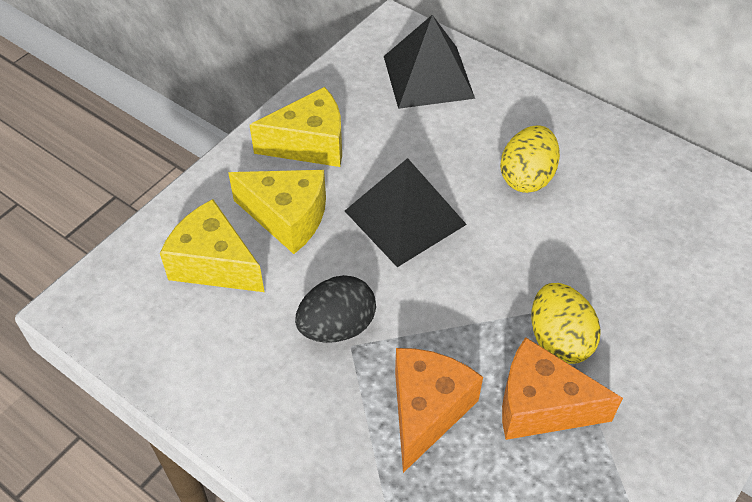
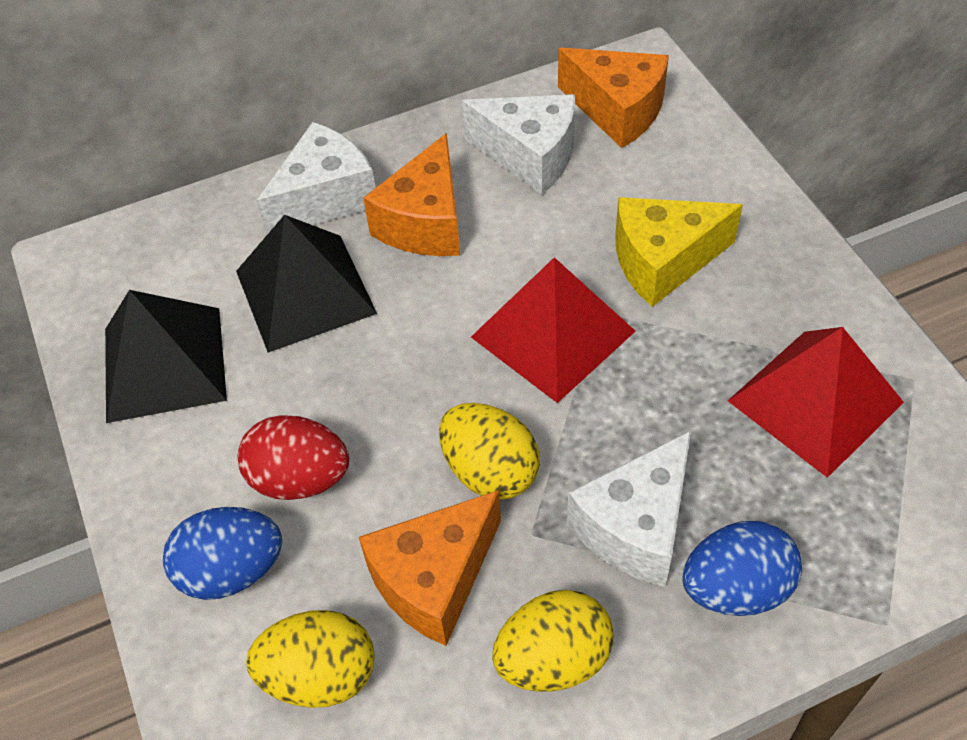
black egg: [295,275,376,343] = 1 -> none = 0
blue egg: none = 0 -> [163,507,282,600] [682,521,802,616] = 2
orange cheese: [395,348,483,473] [502,337,623,440] = 2 -> [359,490,501,646] [363,133,460,256] [558,48,669,148] = 3
red egg: none = 0 -> [238,415,349,500] = 1
red pyramid: none = 0 -> [471,257,635,403] [728,327,904,478] = 2
white cheese: none = 0 -> [257,122,376,234] [462,94,575,195] [567,431,691,587] = 3
yellow cheese: [160,199,264,292] [228,170,326,254] [250,87,342,167] = 3 -> [615,197,743,307] = 1
yellow egg: [500,125,560,193] [531,283,601,364] = 2 -> [246,610,375,708] [439,403,540,500] [492,590,614,692] = 3

